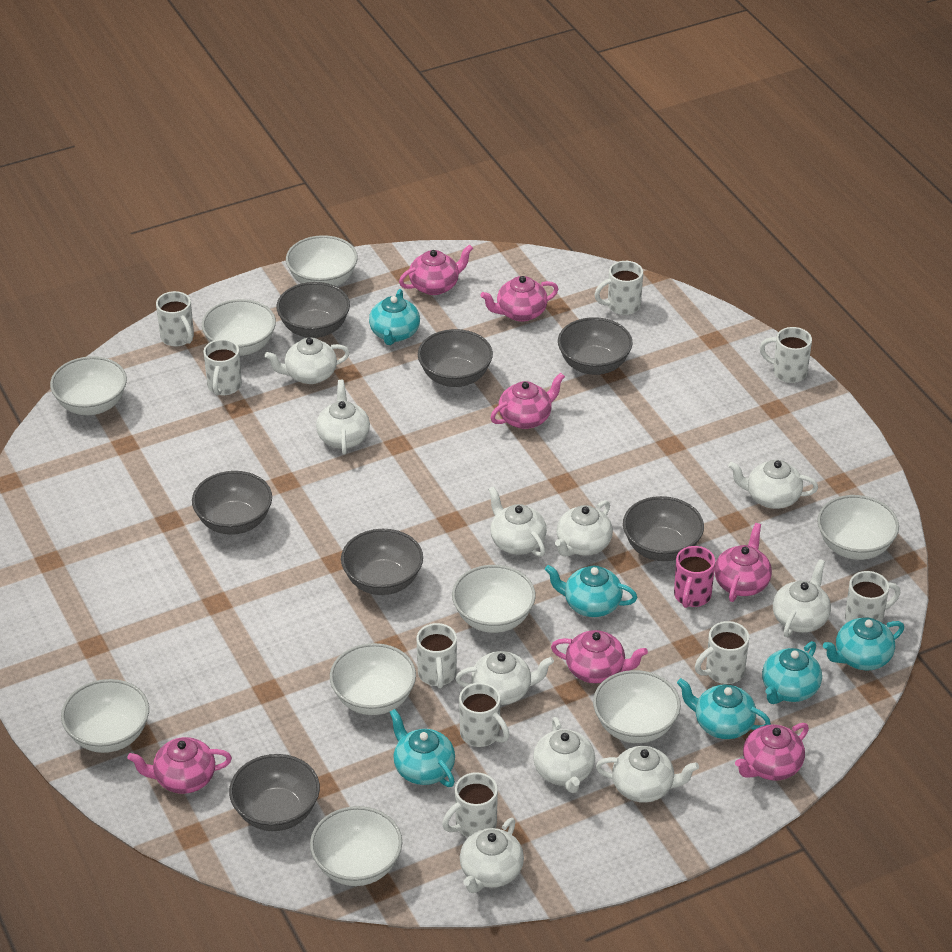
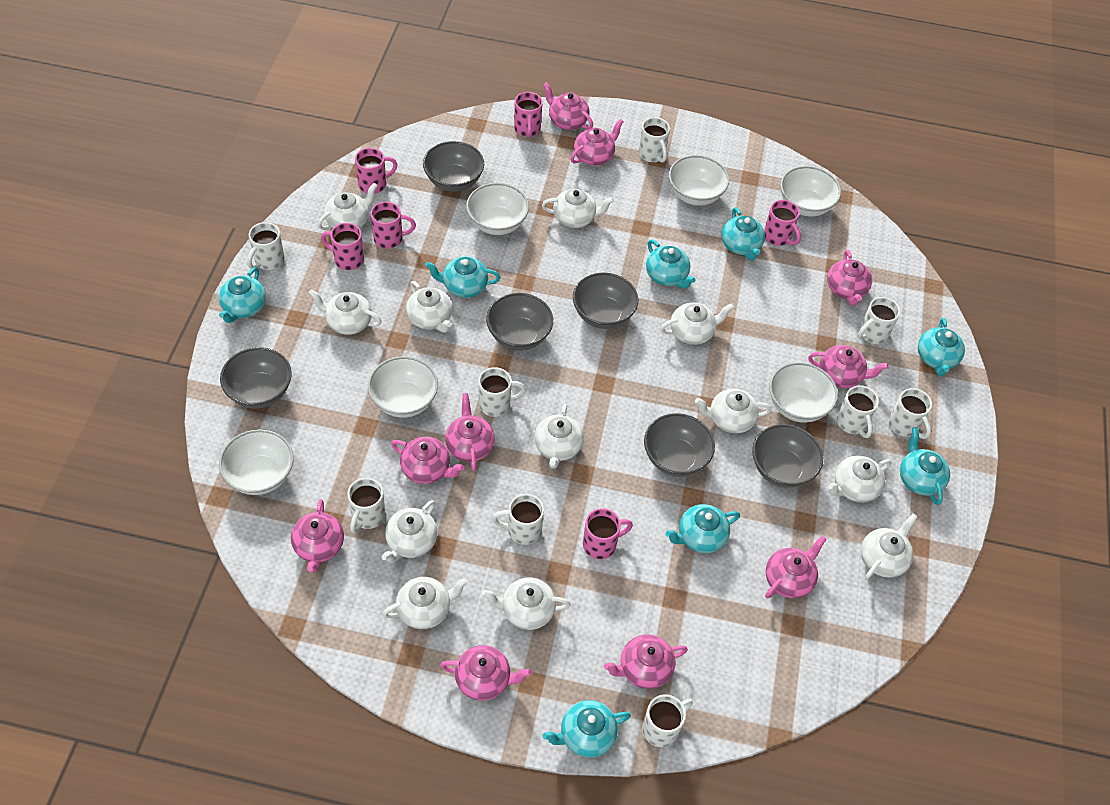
grey bowl: [192,471,272,535] [229,754,320,831] [276,282,350,338] [341,529,423,595] [418,329,493,387] [558,317,633,375] [623,496,704,561] = 7 -> [220,347,292,409] [423,141,484,192] [486,293,553,351] [573,273,638,329] [644,413,715,477] [752,424,823,488] = 6
pink mug: [674,546,715,608] = 1 -> [321,223,364,270] [355,148,398,194] [370,202,416,249] [514,92,543,138] [583,508,633,559] [764,200,801,246] = 6
pink teapot: [127,737,232,794] [399,245,473,295] [480,276,558,322] [490,373,565,429] [551,630,648,683] [715,523,772,602] [735,723,809,781] = 7 -> [291,499,344,572] [391,437,464,484] [440,645,532,701] [445,393,495,471] [543,82,593,130] [570,119,623,166] [604,634,688,689] [765,535,827,598] [808,345,889,388] [827,250,872,306] = 10
turquoise teapot: [369,289,420,345] [390,709,455,787] [545,565,637,617] [677,678,771,739] [762,641,822,704] [823,618,904,671] = 6 -> [218,267,266,323] [425,257,500,298] [543,700,631,758] [646,239,695,289] [666,504,740,553] [721,207,765,260] [900,427,950,505] [918,318,965,376] = 8
white bowl: [50,356,127,415] [61,679,149,753] [202,299,276,356] [286,235,358,287] [310,806,402,886] [330,643,416,715] [452,565,536,633] [593,670,681,743] [817,495,899,560] = 9 -> [219,429,294,495] [368,356,438,418] [466,183,529,235] [669,155,729,206] [769,362,838,423] [780,166,841,217] = 6
white teapot: [265,337,350,384] [316,380,370,455] [455,651,554,705] [460,818,524,893] [488,486,547,557] [533,717,595,793] [555,500,613,557] [596,746,699,803] [728,460,818,509] [773,559,831,637] = 10 -> [309,289,382,335] [318,183,378,230] [382,500,438,563] [383,577,468,629] [406,281,452,333] [482,577,571,630] [534,404,584,469] [542,189,614,228] [660,303,734,345] [695,389,772,433] [828,456,891,503] [861,513,918,580] = 12

